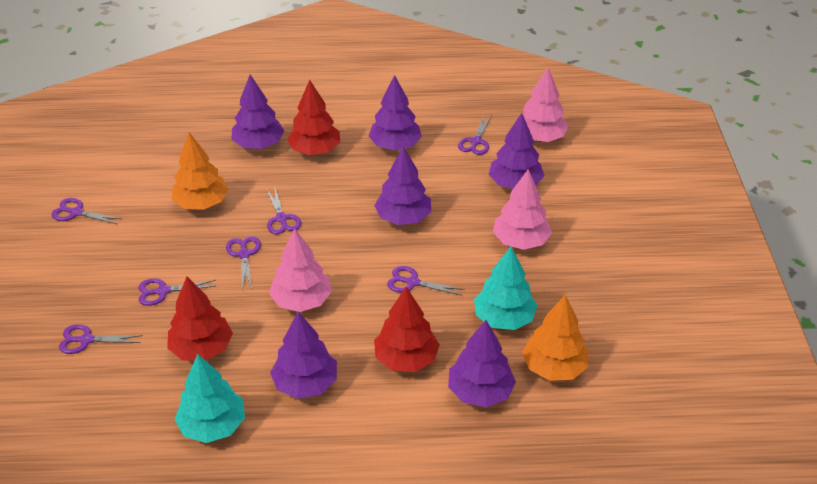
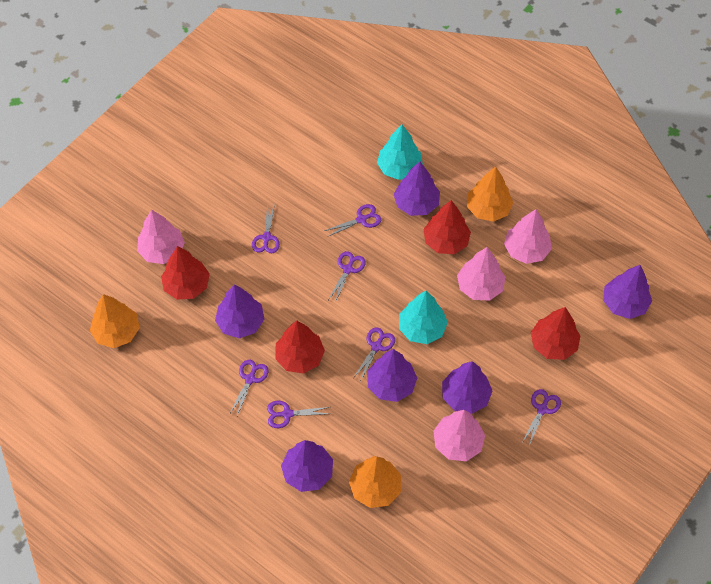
orange tree: [172,132,229,210] [522,295,588,381] = 2 -> [90,294,139,348] [349,456,401,508] [467,166,513,222] = 3
pink tree: [269,228,332,312] [493,169,552,250] [516,68,569,142] = 3 -> [137,210,185,264] [433,410,485,461] [457,247,505,300] [504,209,552,264] = 4
red tree: [167,277,233,361] [287,80,340,155] [374,287,440,372] = 3 -> [161,246,210,300] [275,320,325,374] [423,200,471,254] [531,307,581,360] = 4

